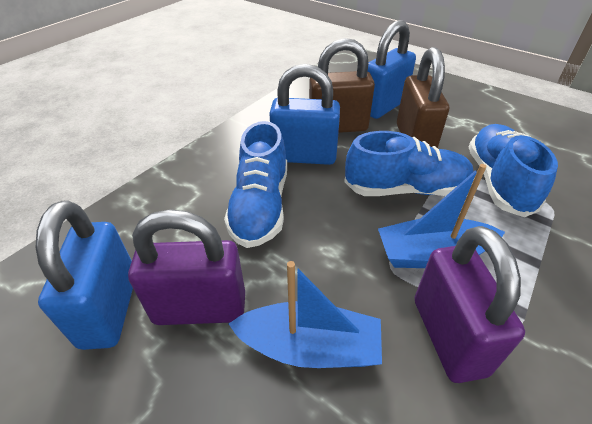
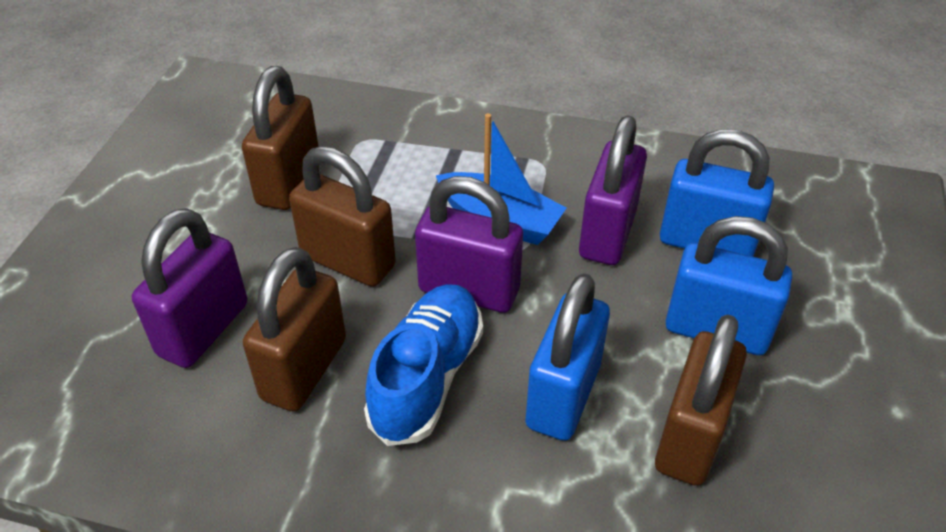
blue boat: [229,261,382,368] [378,164,505,268] = 2 -> [436,113,566,245] = 1
blue shoe: [224,121,287,248] [344,131,473,196] [469,124,558,217] = 3 -> [364,284,483,446] = 1
brown padlock: [309,38,375,133] [397,47,449,148] = 2 -> [242,66,319,210] [243,247,346,412] [289,146,396,287] [655,315,747,486] = 4
purple padlock: [128,209,245,325] [414,226,525,383] = 2 -> [132,208,247,368] [415,176,523,313] [579,115,647,265] = 3

